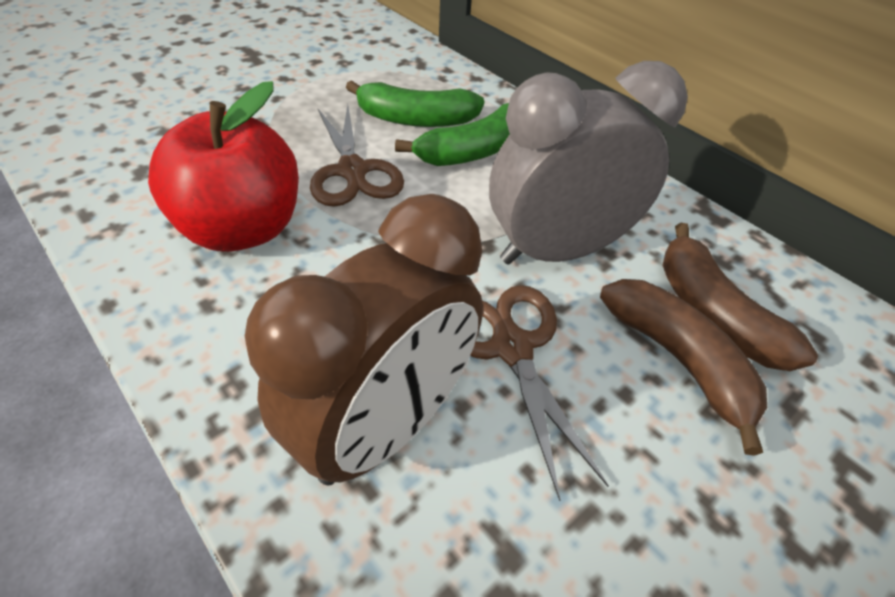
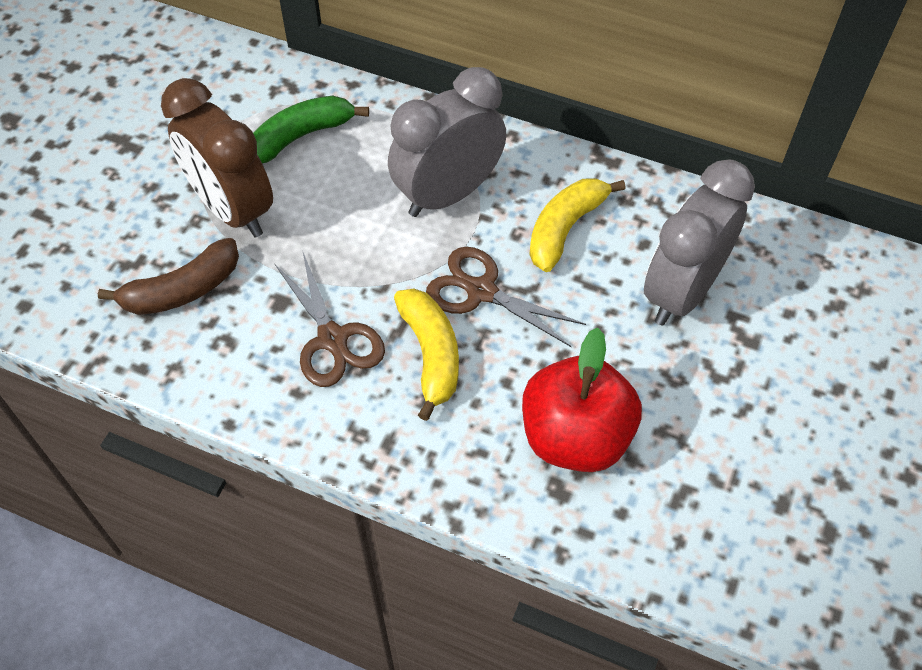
brown banana: [600,279,767,456] [662,223,818,371] = 2 -> [98,238,239,315] = 1
green banana: [346,80,485,127] [395,103,510,166] = 2 -> [253,96,369,163] = 1
grey clock: [489,61,688,265] = 1 -> [388,67,507,217] [644,159,755,326] = 2
yellow banana: none = 0 -> [394,289,459,421] [529,178,626,272] = 2

